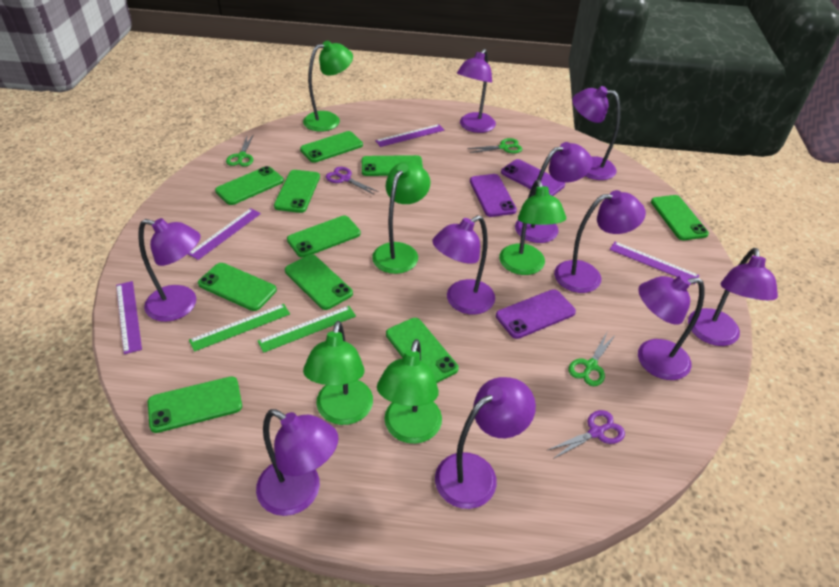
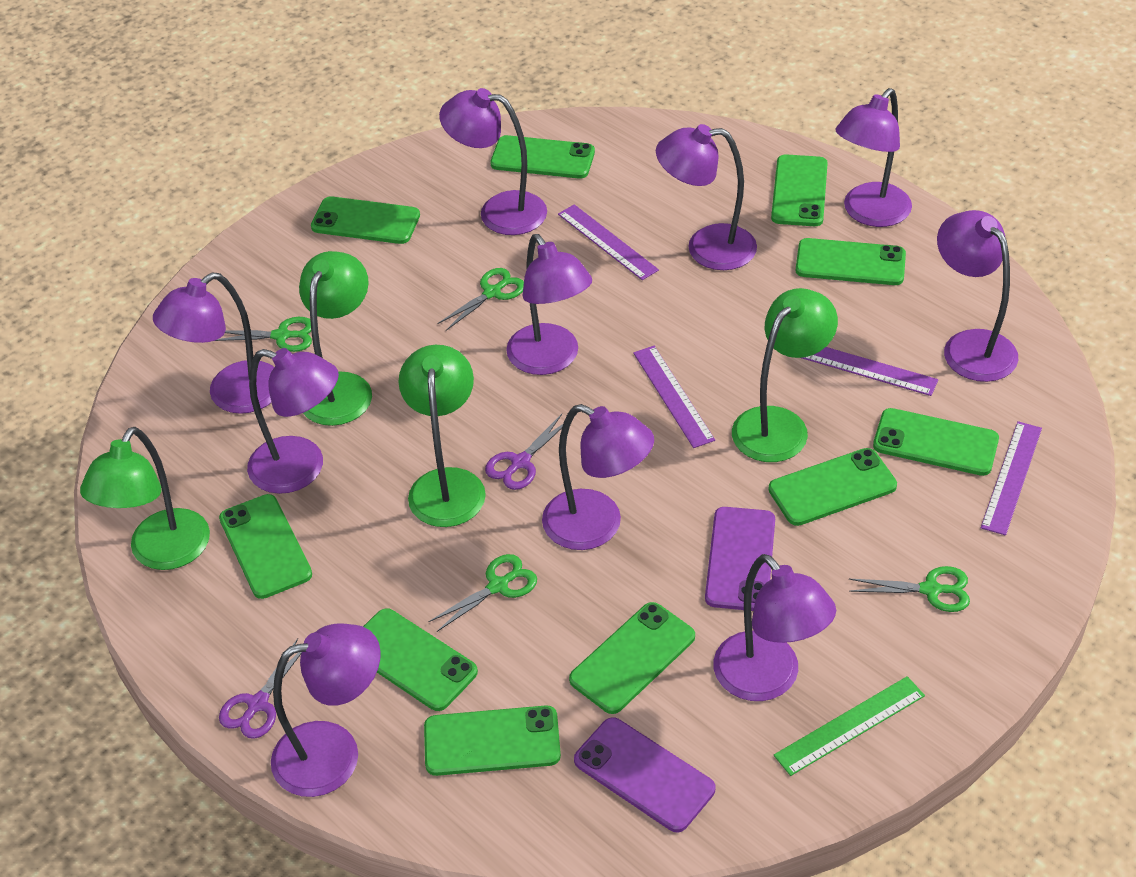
green lamp: [303,41,353,132] [303,321,373,425] [372,162,431,274] [377,339,442,444] [499,180,566,275] = 5 -> [80,427,210,570] [299,251,372,426] [398,345,486,527] [732,288,838,462] = 4
green ruler: [189,304,290,352] [257,306,356,353] = 2 -> [774,676,925,776] = 1
green scissors: [226,134,254,167] [467,138,522,154] [569,333,616,386] = 3 -> [215,317,312,352] [428,554,537,632] [437,268,524,331] [849,566,970,612] = 4
purple phone: [470,174,517,217] [496,289,576,339] [501,159,565,196] = 3 -> [574,717,716,832] [705,507,775,611] = 2

